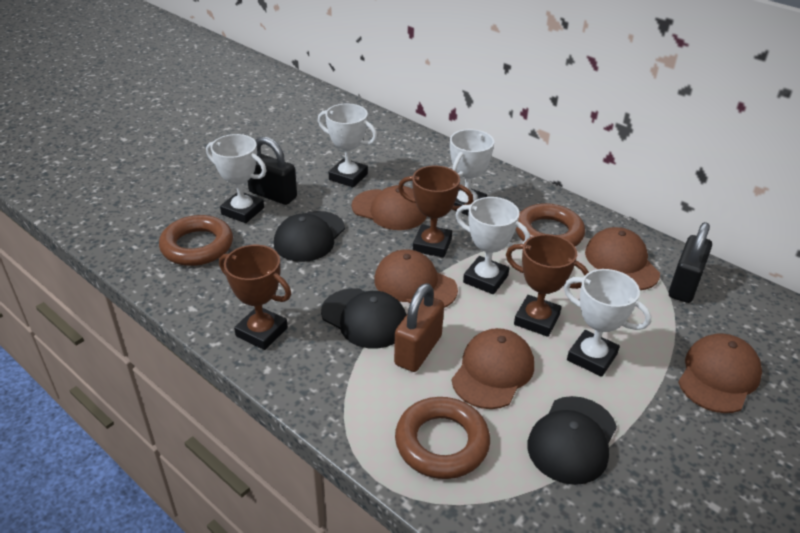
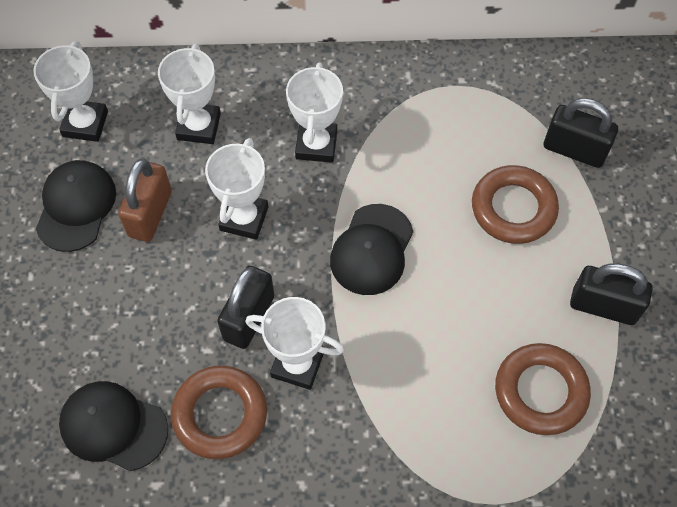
black padlock: [247,137,297,205] [669,222,712,303] = 2 -> [217,266,274,349] [544,98,618,168] [570,263,653,325] = 3
brown cap: [352,185,427,230] [374,249,458,308] [452,328,534,409] [585,227,660,290] [678,334,762,413] = 5 -> none = 0
brown trophy: [219,245,291,350] [398,166,473,258] [506,234,589,337] = 3 -> none = 0

